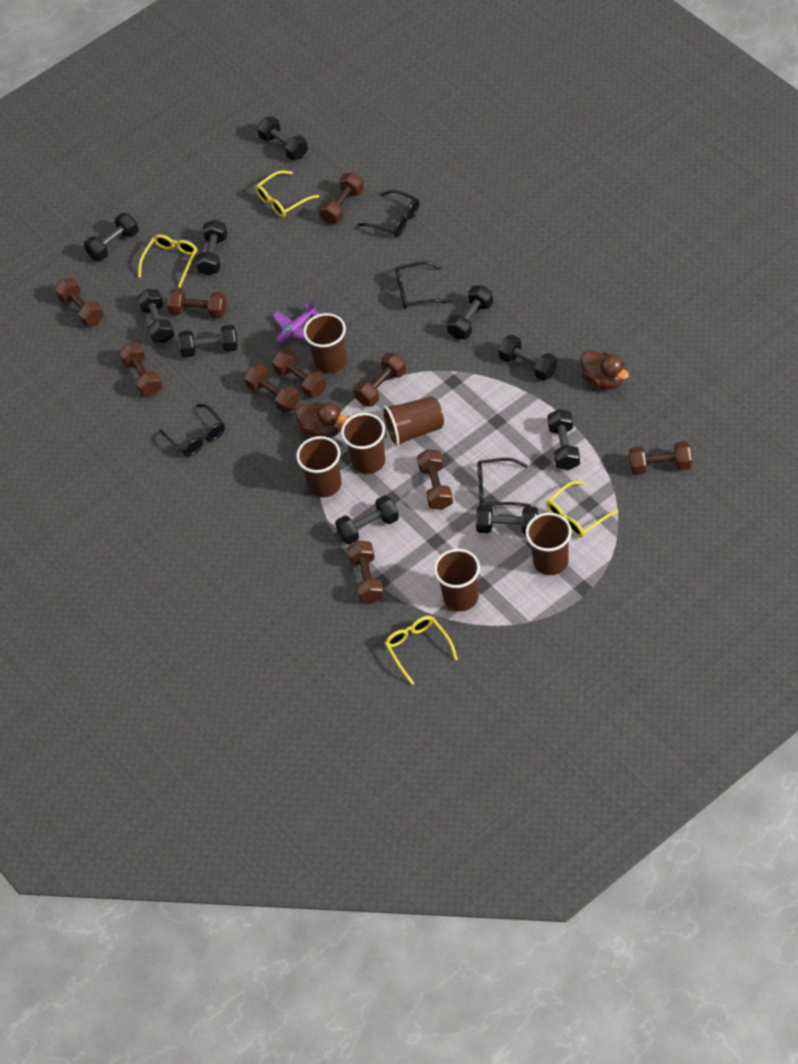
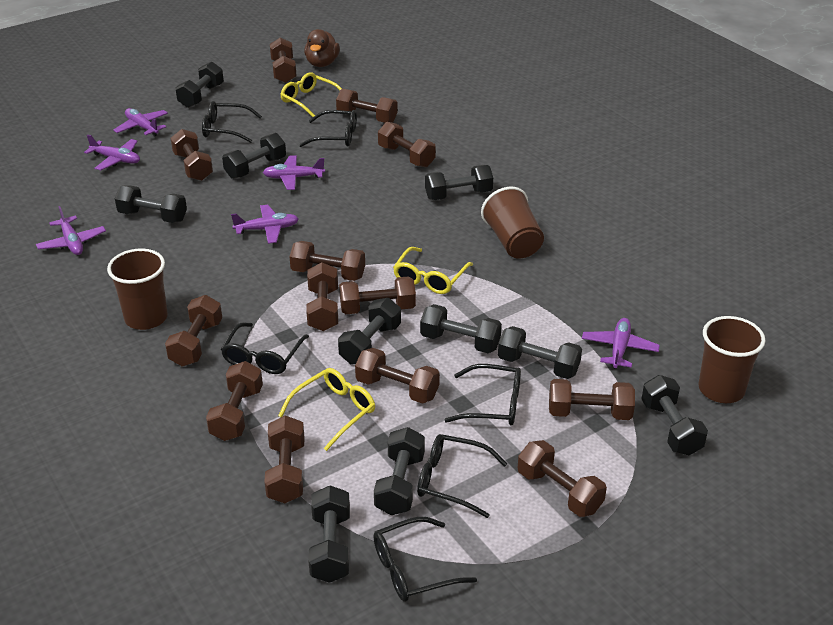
black glasses: [159,404,225,457] [358,190,419,237] [395,261,451,309] [477,458,531,507] = 4 -> [202,101,262,143] [221,322,309,374] [299,110,357,147] [373,517,477,602] [417,434,507,518] [445,364,521,425] = 6
brown cup: [296,436,342,497] [303,313,347,373] [341,413,385,474] [382,396,444,447] [434,549,480,611] [526,513,572,575] = 6 -> [107,249,168,330] [481,187,544,258] [699,316,765,403] = 3
brown duck: [295,402,347,438] [581,350,629,390] = 2 -> [304,29,340,67] = 1
brown dumbbell: [55,278,104,327] [119,343,163,396] [167,289,227,319] [244,364,300,413] [272,349,327,398] [319,172,364,224] [347,541,384,603] [353,353,406,407] [417,449,453,510] [629,441,692,475] = 10 -> [165,295,222,367] [171,129,213,181] [206,361,263,441] [264,416,305,503] [270,38,297,83] [289,241,365,281] [306,262,338,331] [336,89,398,123] [339,276,416,314] [355,348,440,404] [378,122,436,167] [518,440,607,517] [549,379,635,420] = 13
purple plane: [273,300,320,343] = 1 -> [36,206,106,255] [84,135,140,171] [113,108,168,137] [231,205,299,244] [263,155,325,190] [582,318,660,369] = 6
yellow glasses: [138,234,197,288] [255,170,319,217] [384,616,458,685] [546,481,618,537] = 4 -> [278,368,375,451] [280,72,342,117] [393,247,473,294] = 3

